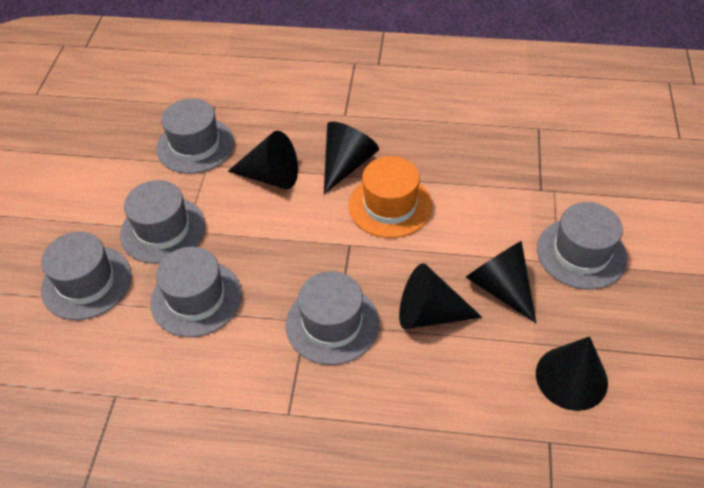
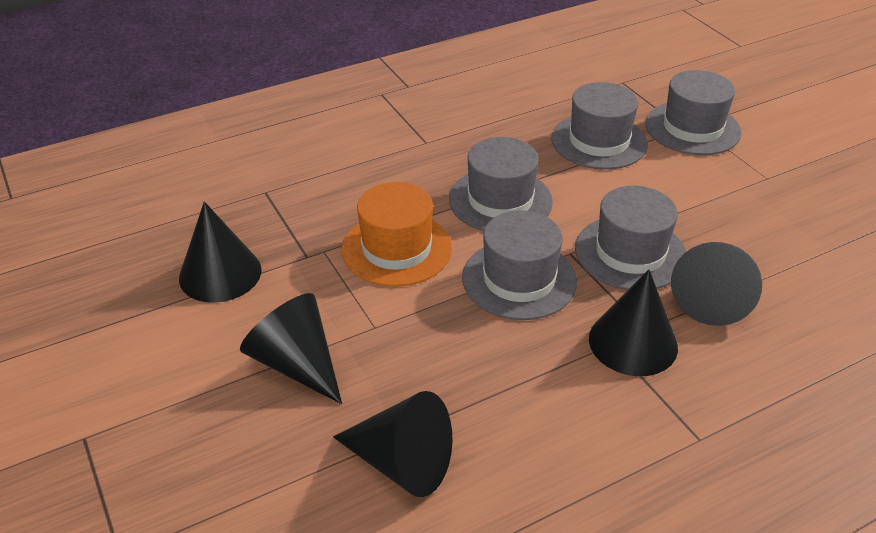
grey hat: [41,232,132,320] [120,180,205,264] [150,247,242,337] [156,98,234,174] [286,271,379,365] [537,202,627,290] = 6 -> [449,137,553,231] [462,210,577,320] [551,82,648,170] [575,186,686,290] [646,70,742,155] = 5

